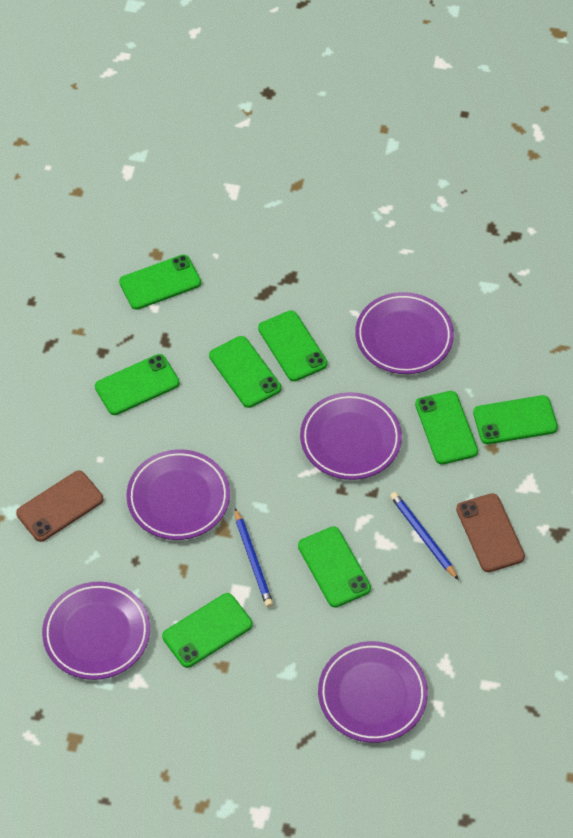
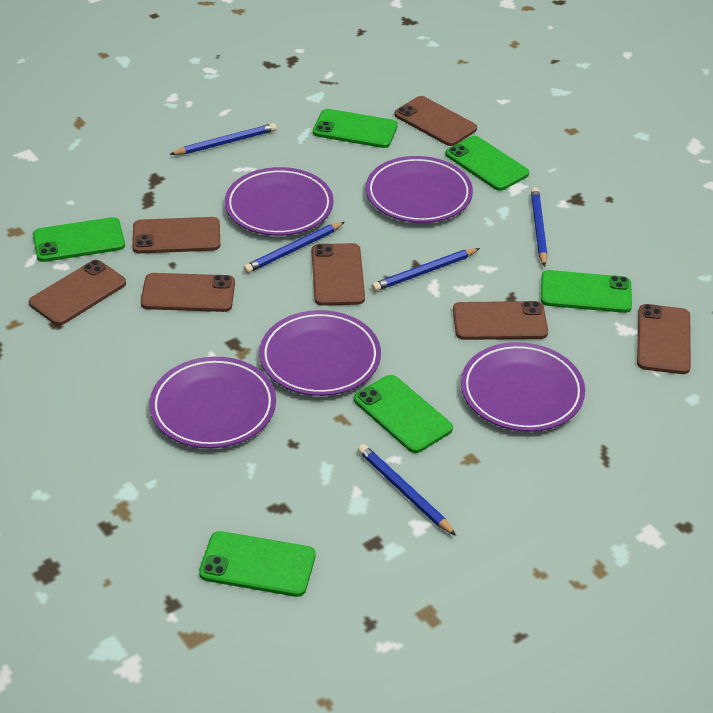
blue pencil: [235,508,273,607] [390,492,459,580] = 2 -> [169,123,277,155] [243,222,345,273] [358,444,456,536] [372,248,480,291] [531,187,548,267] = 5
brown phone: [16,471,103,542] [456,493,525,572] = 2 -> [29,260,126,325] [132,217,220,253] [141,273,235,312] [312,243,365,306] [394,96,477,146] [453,301,548,340] [637,304,691,374] = 7
green phone: [95,354,180,415] [119,255,201,310] [162,593,252,668] [209,336,281,408] [258,310,327,381] [298,527,371,608] [415,391,478,465] [473,395,558,444] = 8 -> [33,217,125,262] [199,531,315,597] [313,109,398,148] [354,375,453,453] [445,136,529,191] [541,270,632,313] = 6

